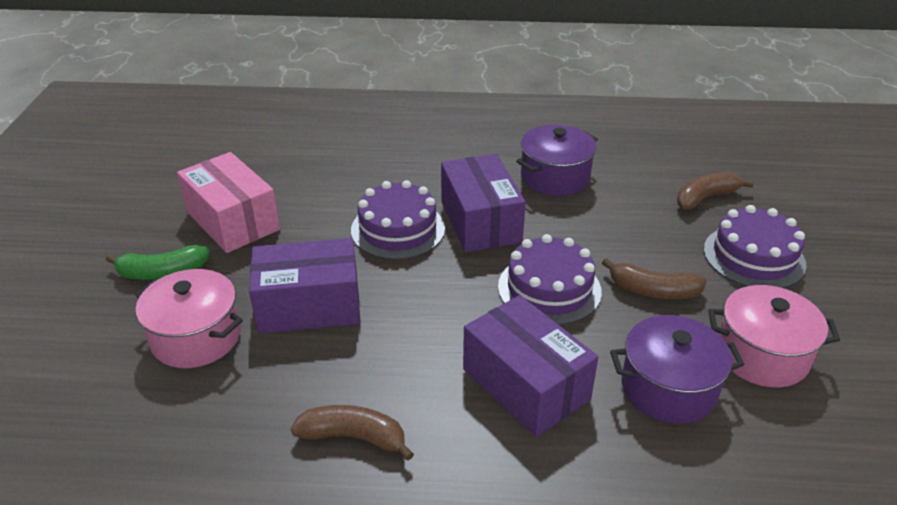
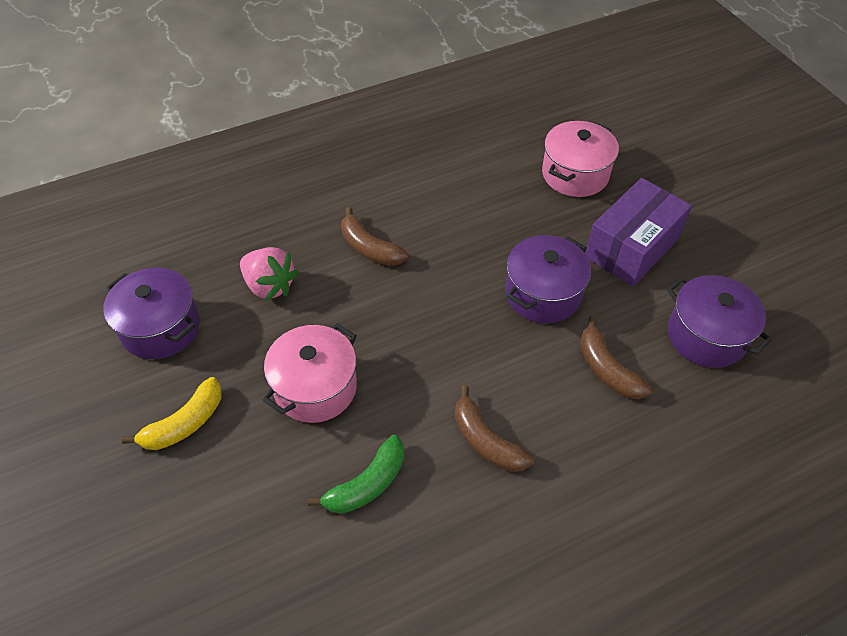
pink box: [177,152,280,253] = 1 -> none = 0
pink strawberry: none = 0 -> [240,247,298,301] = 1
purple box: [249,238,361,334] [441,154,526,252] [463,295,598,437] = 3 -> [585,178,692,287] = 1
purple cake: [351,180,445,260] [498,234,602,325] [704,205,807,288] = 3 -> none = 0
purple pot: [516,125,598,196] [610,315,744,424] = 2 -> [103,268,200,359] [506,235,591,323] [667,275,772,368] = 3
yellow banana: none = 0 -> [122,377,222,450] = 1

